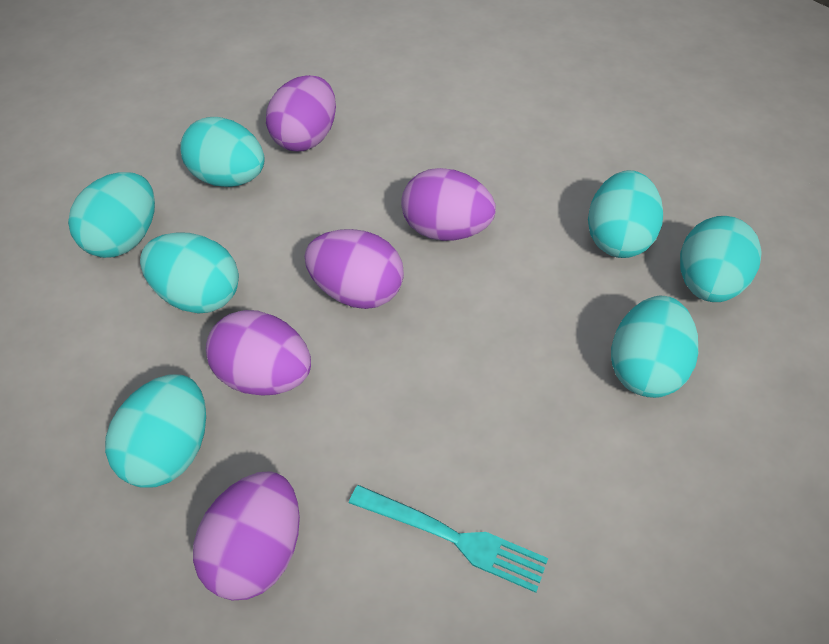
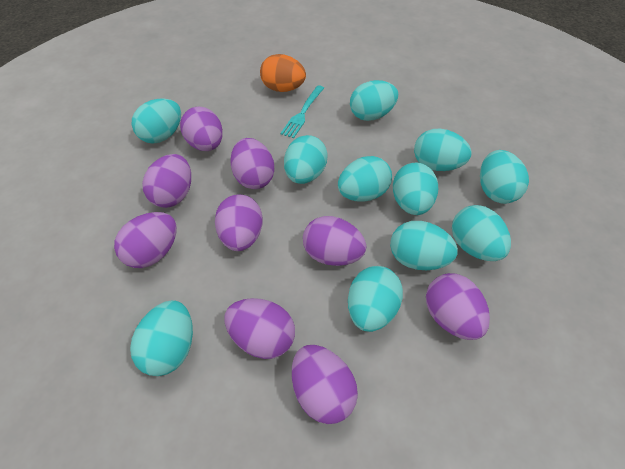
orange egg: none = 0 -> [260,54,306,92] = 1
purple egg: [193,471,300,600] [206,310,311,396] [266,75,336,152] [305,229,404,309] [401,168,496,241] = 5 -> [114,212,177,268] [142,154,191,208] [180,107,223,151] [215,194,263,251] [225,298,295,359] [230,138,275,189] [292,345,358,424] [303,216,366,266] [426,273,490,340] = 9
turquoise egg: [68,172,155,258] [105,374,206,488] [140,232,239,314] [180,117,265,187] [588,170,663,258] [611,296,698,398] [680,216,762,302] = 7 -> [130,300,193,376] [132,99,181,144] [284,135,328,184] [338,156,392,202] [348,266,403,332] [350,80,398,121] [390,221,458,270] [393,163,438,215] [414,129,472,171] [452,205,511,261] [480,150,529,204] = 11

